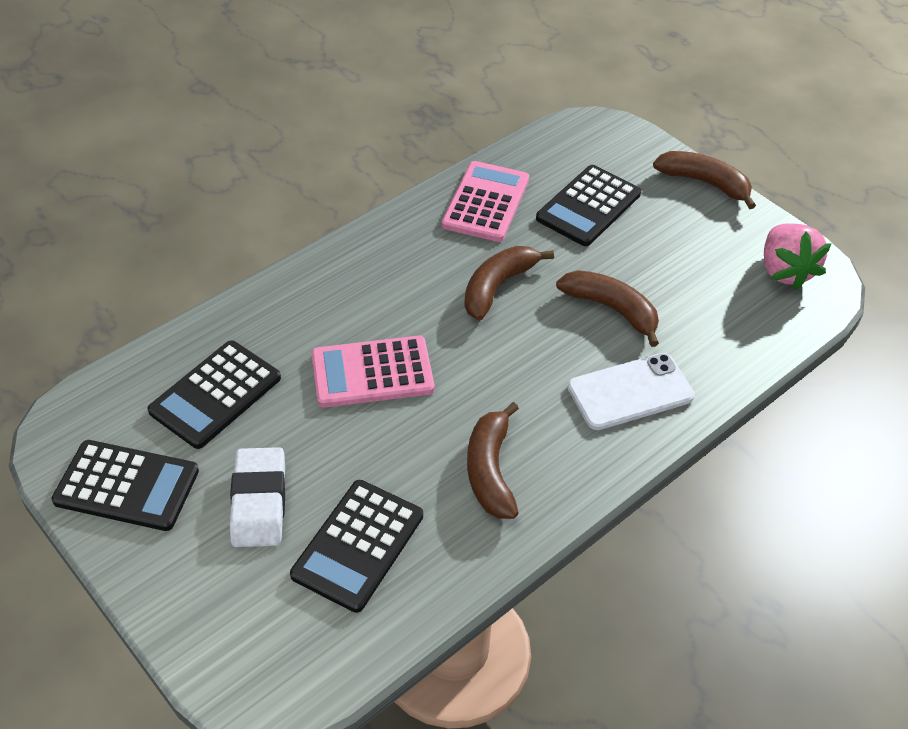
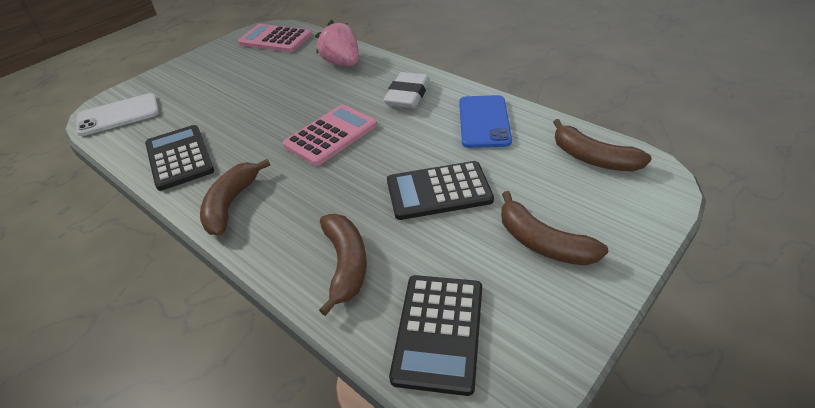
black calculator: [52,440,199,531] [148,340,281,449] [290,480,423,613] [536,165,641,246] = 4 -> [145,125,214,191] [387,161,494,220] [389,275,482,396] = 3
blue phone: none = 0 -> [459,95,512,148] = 1

